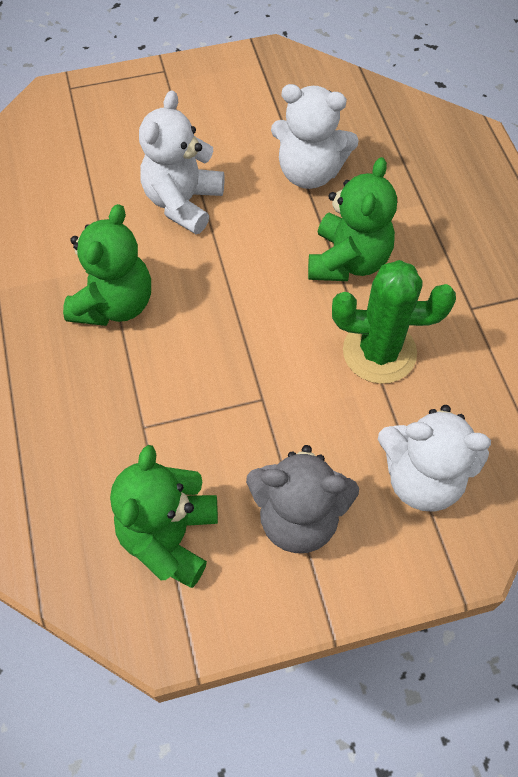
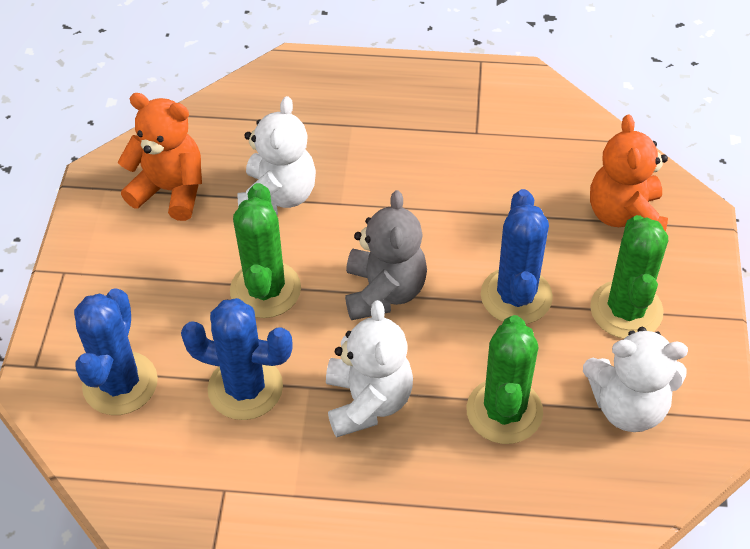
blue cactus: none = 0 -> [74,288,158,415] [181,298,293,420] [481,189,553,324] = 3
green cactus: [332,260,456,384] = 1 -> [230,183,301,318] [466,315,543,444] [590,215,668,339] = 3
green teddy bear: [63,204,151,326] [110,445,218,588] [308,157,397,281] = 3 -> none = 0
orange teddy bear: none = 0 -> [118,93,202,221] [590,115,668,232] = 2

